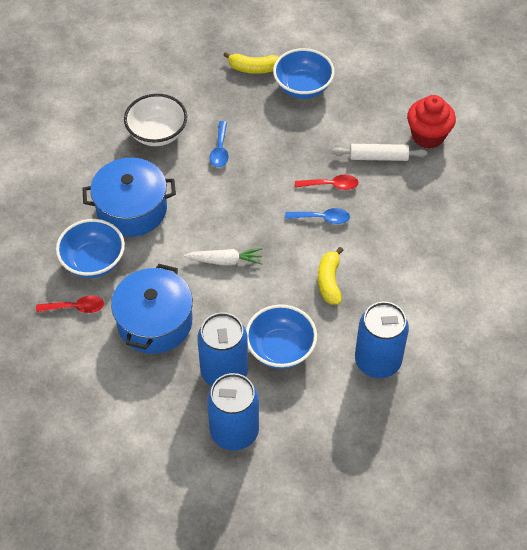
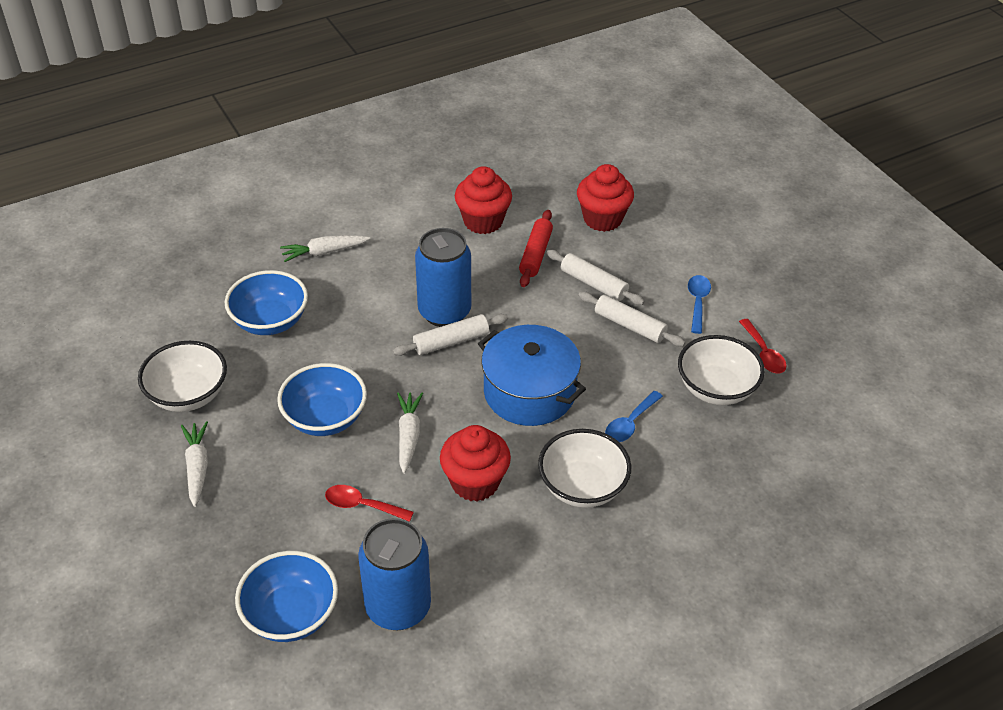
blue can: [197,312,248,386] [207,373,259,451] [355,302,409,378] = 3 -> [358,518,431,630] [415,228,471,327] = 2
blue pot: [82,158,176,237] [111,264,193,354] = 2 -> [478,325,586,426] = 1
red cupcake: [407,95,456,149] = 1 -> [440,425,511,501] [455,166,512,234] [577,164,634,232] = 3
red rolling pin: none = 0 -> [519,210,553,287] = 1
white bowl: [124,94,187,146] = 1 -> [138,341,227,412] [538,429,631,508] [678,335,765,405] = 3
white carrot: [184,248,263,265] = 1 -> [181,421,208,507] [280,235,370,262] [397,392,423,474] = 3
white rolling pin: [332,144,427,161] = 1 -> [393,314,508,356] [546,250,645,305] [578,292,685,347] = 3
yellow banana: [224,52,279,74] [318,247,343,305] = 2 -> none = 0

